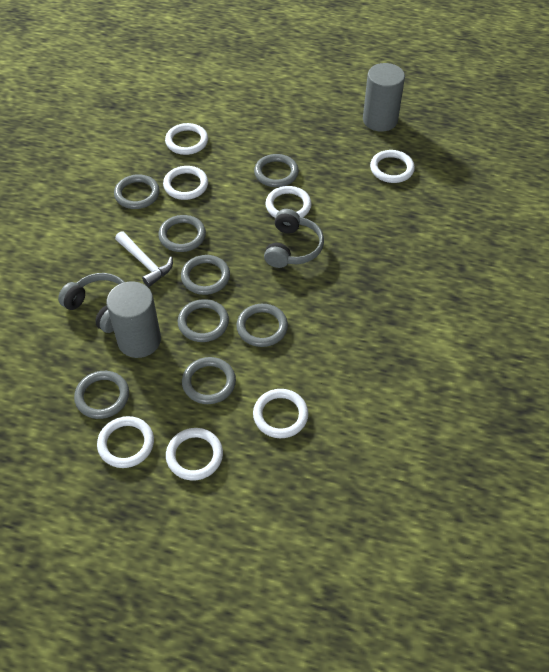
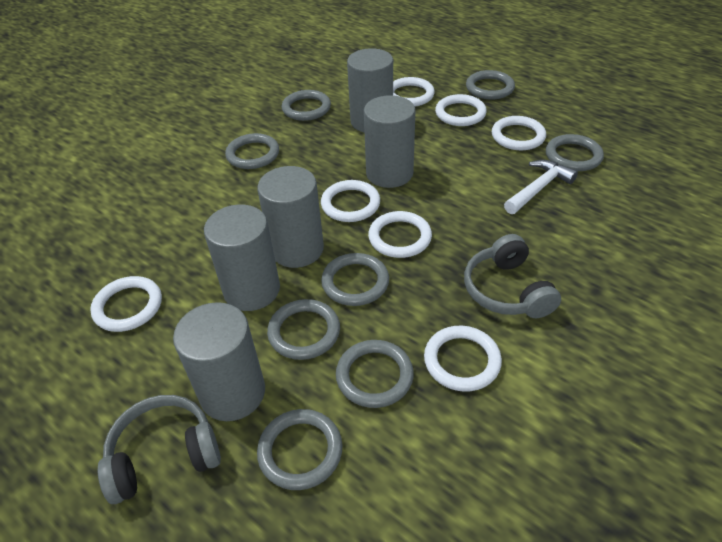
grey cylinder: [106,281,161,358] [363,63,405,132] = 2 -> [173,302,265,421] [204,204,280,311] [257,166,324,268] [347,48,393,133] [364,95,415,188] = 5

